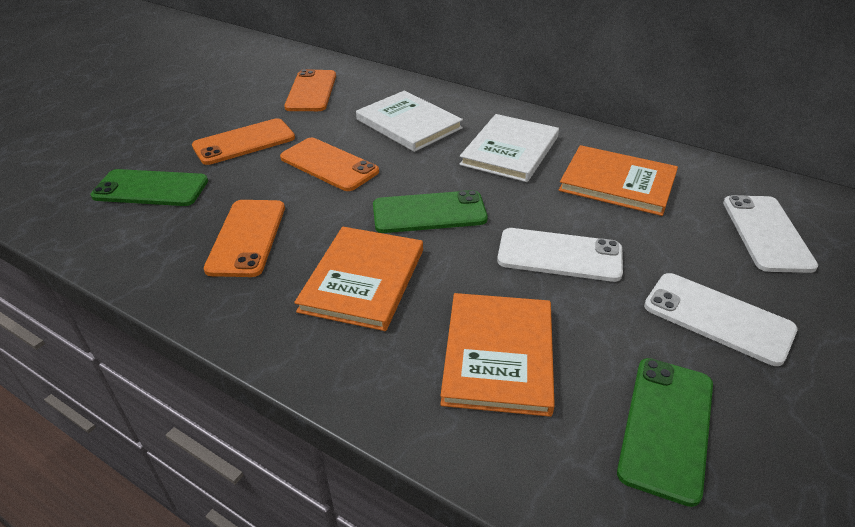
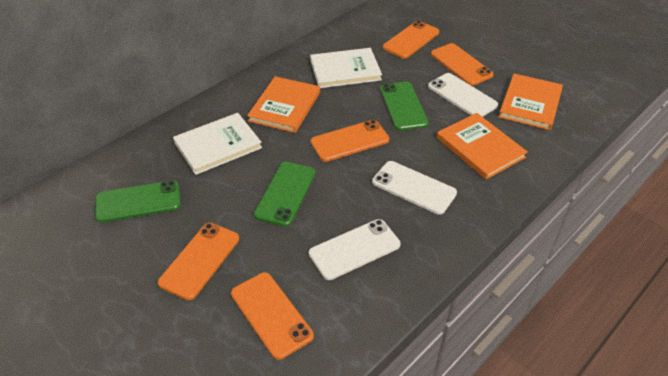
orange phone: [192,118,295,165] [204,200,285,277] [280,138,379,191] [284,69,336,111] = 4 -> [158,223,239,300] [231,272,314,360] [311,120,389,162] [383,21,439,58] [431,43,493,86] = 5

